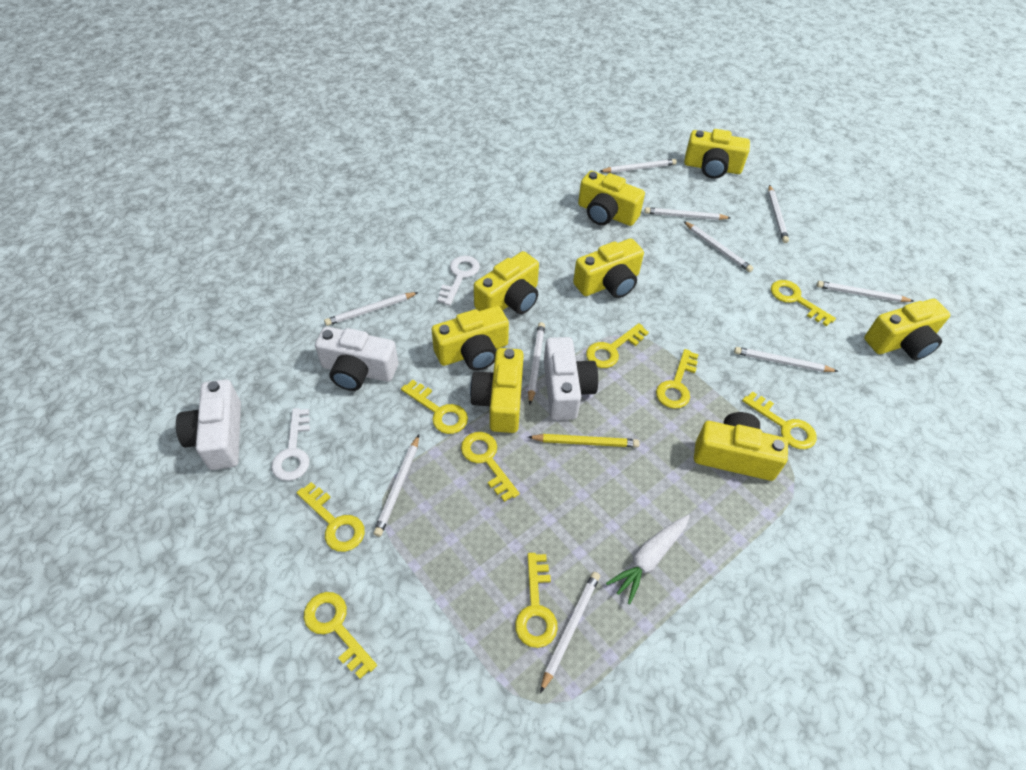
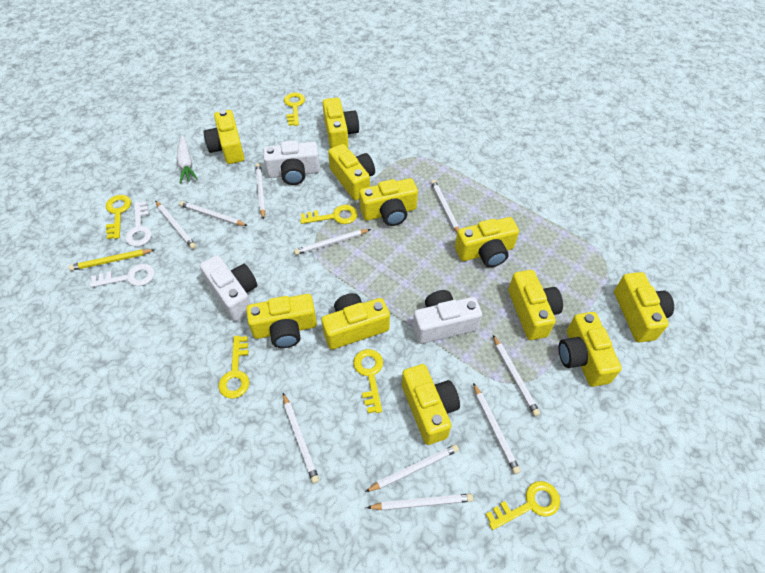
yellow camera: [432,306,509,371] [470,348,524,433] [474,251,539,314] [573,238,644,298] [578,171,645,226] [684,129,750,179] [694,412,788,481] [864,299,950,360] = 8 -> [203,110,244,164] [246,294,317,348] [321,293,390,350] [323,98,359,148] [328,144,375,200] [359,178,418,226] [402,364,460,445] [455,217,519,267] [508,270,563,340] [559,312,622,387] [614,272,674,343] = 11
yellow key: [297,482,365,552] [304,592,377,679] [401,380,468,434] [461,432,520,502] [515,553,558,648] [586,323,649,368] [656,349,699,409] [742,391,817,449] [771,280,836,327] = 9 -> [106,195,131,239] [218,336,249,398] [284,93,305,126] [300,205,358,224] [353,349,383,413] [486,481,560,530] = 6

